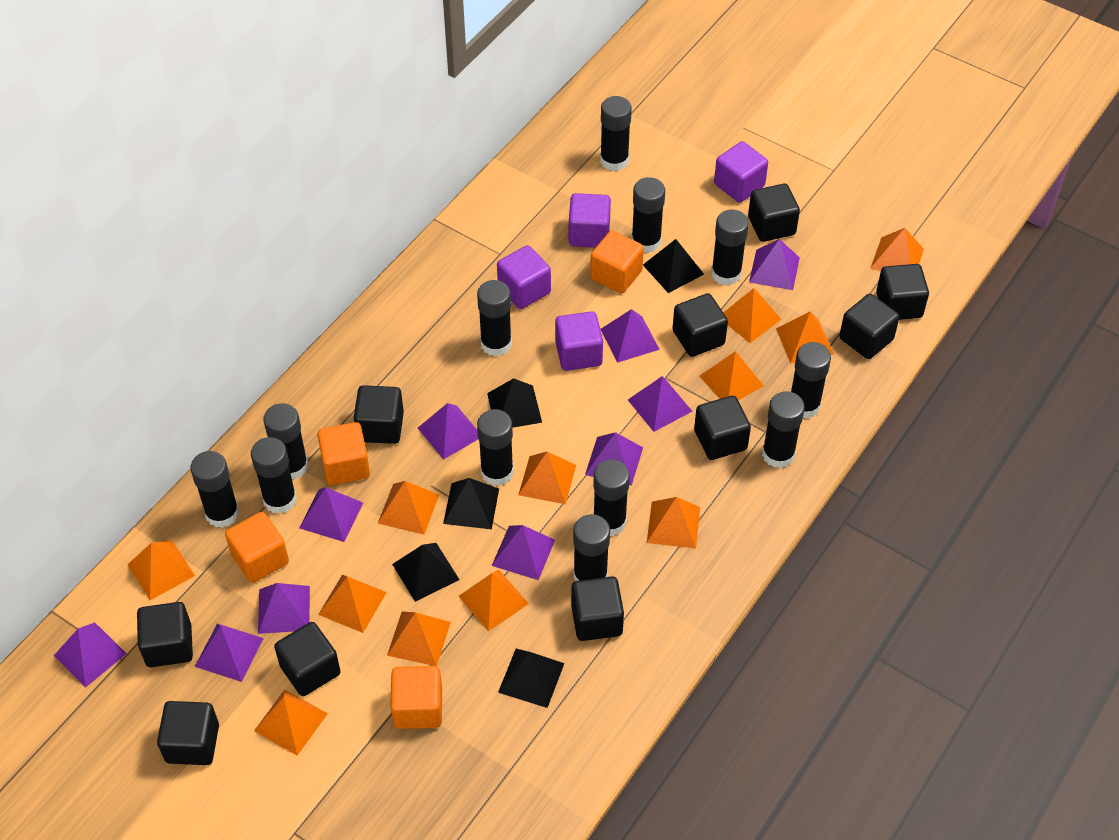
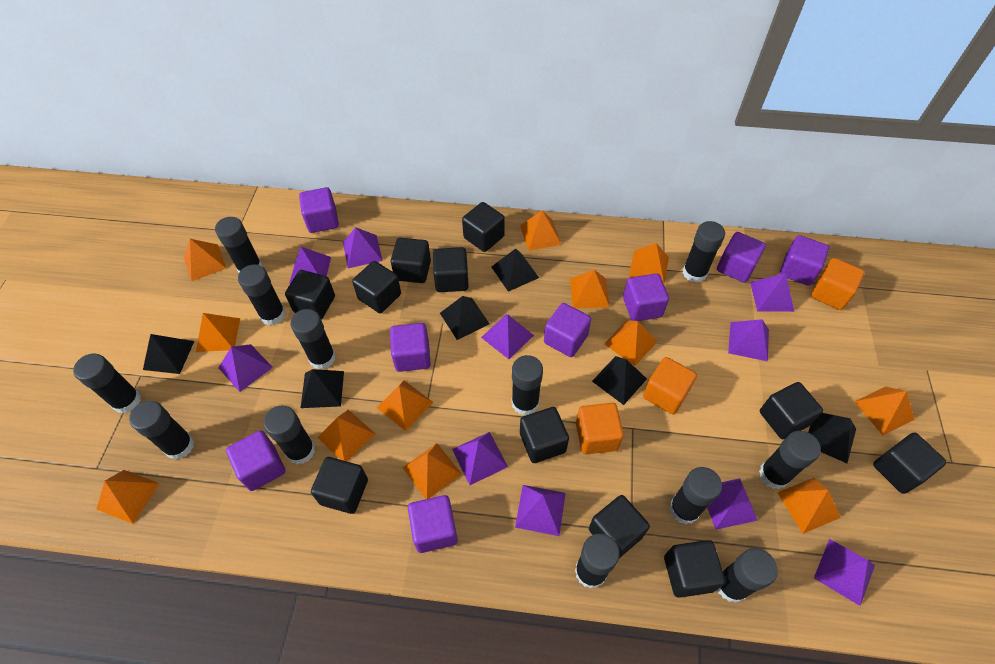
black cube: [137,602,193,667] [157,701,219,765] [274,622,340,696] [354,385,404,444] [571,576,624,641] [672,293,728,357] [694,396,751,460] [748,184,800,242] [839,294,900,359] [876,264,929,320] = 10 -> [285,270,335,319] [311,457,368,514] [352,261,401,313] [391,238,431,283] [433,247,469,292] [462,202,505,252] [520,407,569,463] [589,495,650,558] [664,540,725,598] [760,382,823,439] [873,432,947,494] = 11
black pyramid: [392,543,460,602] [443,478,499,529] [487,378,542,428] [498,649,565,708] [643,239,704,293] = 5 -> [143,334,194,374] [301,369,344,408] [440,296,489,340] [492,248,539,292] [592,356,647,405] [808,413,856,463] = 6
orange cube: [225,512,289,583] [317,422,370,485] [390,666,442,729] [590,231,644,294] = 4 -> [576,403,624,454] [643,357,697,414] [811,258,865,310] = 3
purple cube: [497,245,551,309] [555,311,603,371] [569,193,611,248] [714,141,768,203] = 4 -> [226,430,285,491] [299,187,339,233] [390,323,431,372] [408,495,458,553] [544,303,591,357] [623,273,669,321] [717,232,766,283] [780,235,829,286] = 8

